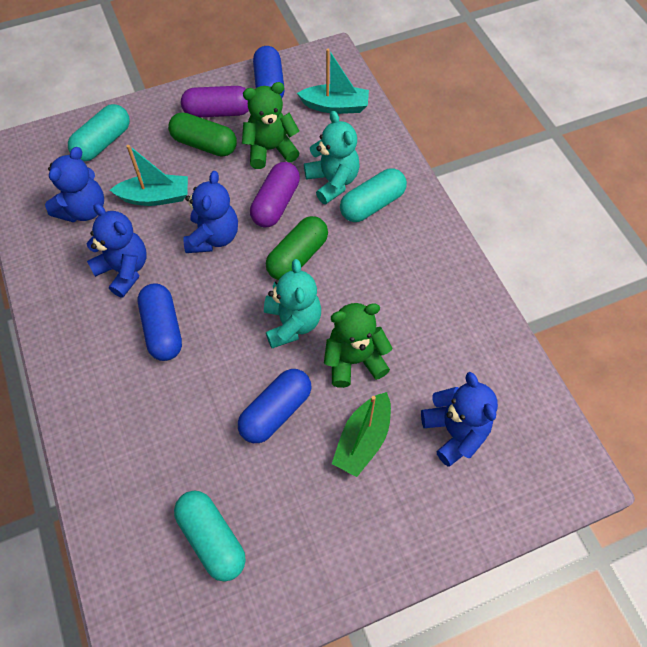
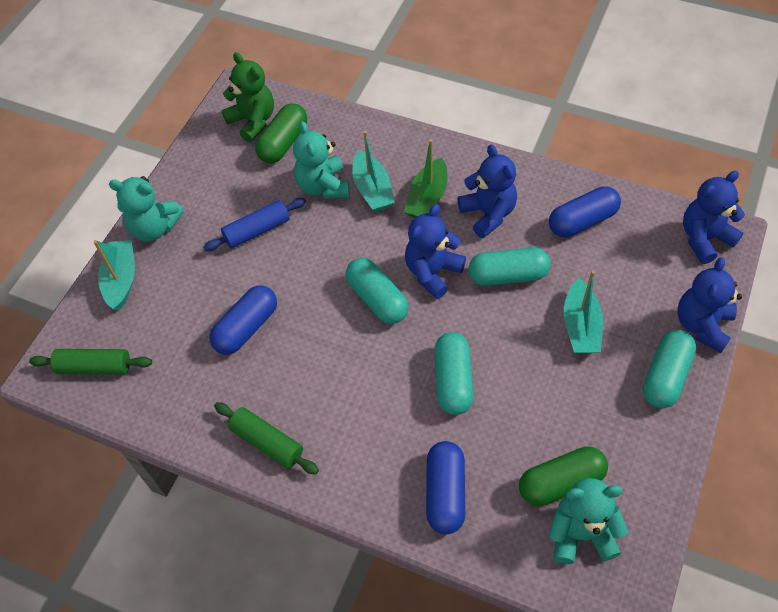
blue rolling pin: none = 0 -> [203,198,306,251] = 1
green rolling pin: none = 0 -> [29,349,152,375] [214,402,319,474] = 2
green teddy bear: [242,82,299,169] [324,303,392,388] = 2 -> [222,52,274,142] = 1
purple capsule: [181,86,249,117] [250,162,300,227] = 2 -> none = 0
turquoise boat: [110,145,188,206] [297,49,369,114] = 2 -> [93,240,135,311] [352,131,395,212] [564,271,603,353] = 3
turquoise capsule: [68,104,130,161] [174,491,246,582] [340,168,407,222] = 3 -> [346,258,409,324] [434,332,474,415] [469,247,551,286] [643,330,696,408] = 4
turquoise teddy bear: [264,259,321,348] [304,111,360,204] = 2 -> [109,176,184,241] [293,121,350,199] [549,478,628,564] = 3

